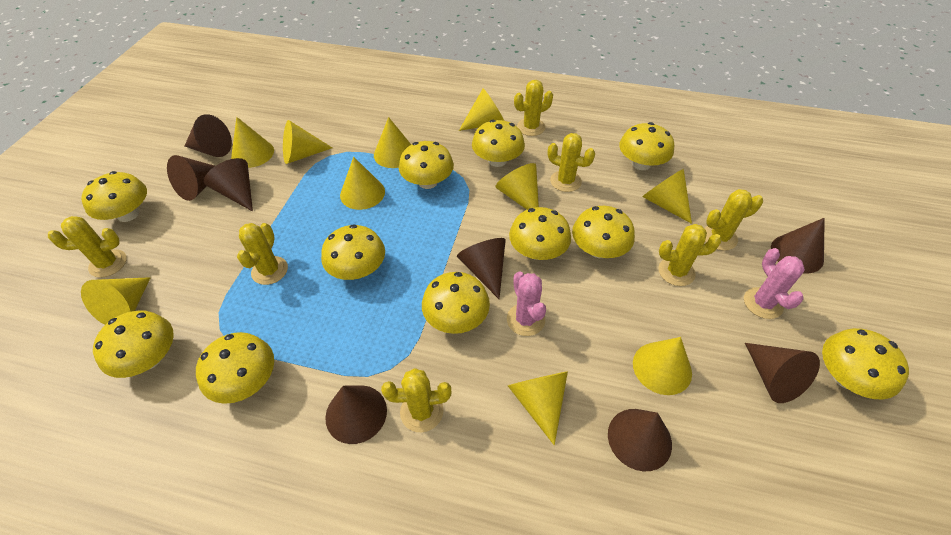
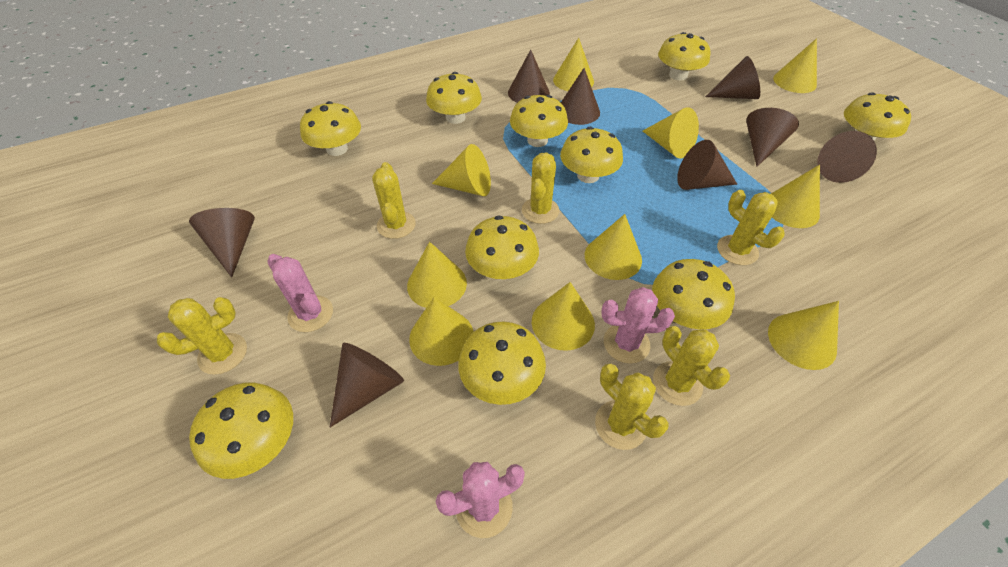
pink cactus: [507,271,546,336] [744,248,805,319] = 2 -> [267,254,333,332] [435,462,525,538] [601,287,675,364] = 3
yellow cactus: [48,216,127,278] [237,223,288,285] [381,368,451,432] [514,80,553,136] [548,133,595,192] [658,224,722,286] [704,189,763,251] = 7 -> [157,297,247,375] [372,162,416,239] [522,153,559,224] [595,364,668,450] [653,326,730,406] [717,190,785,265] = 6
yellow mushroom: [81,171,147,222] [93,310,174,378] [196,332,274,404] [321,224,385,280] [399,141,454,189] [422,272,490,334] [472,120,525,167] [509,207,571,260] [572,206,635,258] [619,122,674,170] [822,328,909,400] = 11 -> [189,383,293,479] [300,101,361,156] [426,72,482,124] [458,322,546,405] [465,215,539,279] [510,95,568,147] [560,127,623,183] [652,259,735,330] [658,32,710,80] [844,93,911,141] = 10

